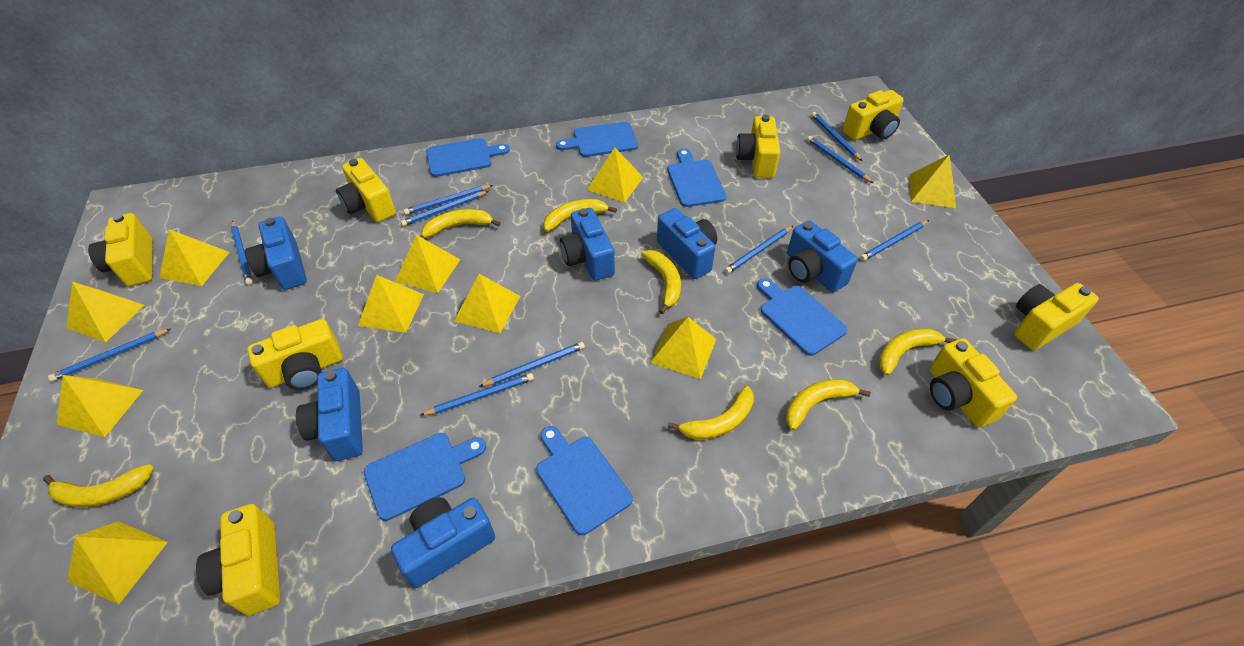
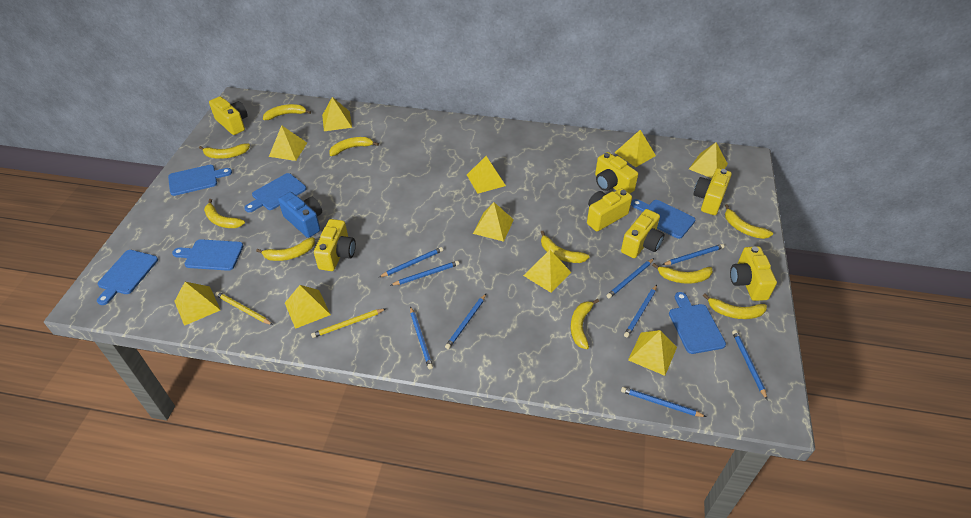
blue camera: [245,216,307,290] [296,368,363,461] [391,497,495,588] [560,208,615,281] [657,208,717,279] [787,220,858,292] = 6 -> [278,192,322,238] = 1
blue pencil: [48,328,172,381] [231,221,253,285] [401,191,488,226] [403,185,493,215] [420,373,534,416] [479,342,585,387] [725,226,793,274] [807,136,873,183] [811,112,862,161] [860,220,929,261] = 10 -> [378,247,443,278] [391,261,459,285] [410,306,433,369] [445,294,486,349] [606,258,654,298] [621,387,706,417] [624,285,657,338] [662,244,724,265] [732,330,767,399] = 9
yellow banana: [43,464,153,507] [421,209,501,238] [543,199,617,232] [641,250,681,314] [668,386,754,440] [786,379,871,430] [878,329,956,375] = 7 -> [199,144,250,159] [204,199,245,228] [256,237,315,261] [263,104,311,120] [329,137,379,156] [541,231,589,263] [571,299,599,349] [652,263,712,284] [703,294,767,319] [725,204,773,239] = 10
yellow camera: [88,213,153,286] [196,504,280,615] [247,319,343,390] [336,158,396,222] [736,115,780,178] [843,90,904,140] [929,338,1017,427] [1014,283,1099,350] = 8 -> [209,96,248,135] [314,219,356,271] [587,188,632,231] [595,152,638,194] [621,209,664,258] [693,168,732,215] [730,246,777,301] = 7
yellow pencil: none = 0 -> [215,292,273,325] [311,308,386,338] = 2

